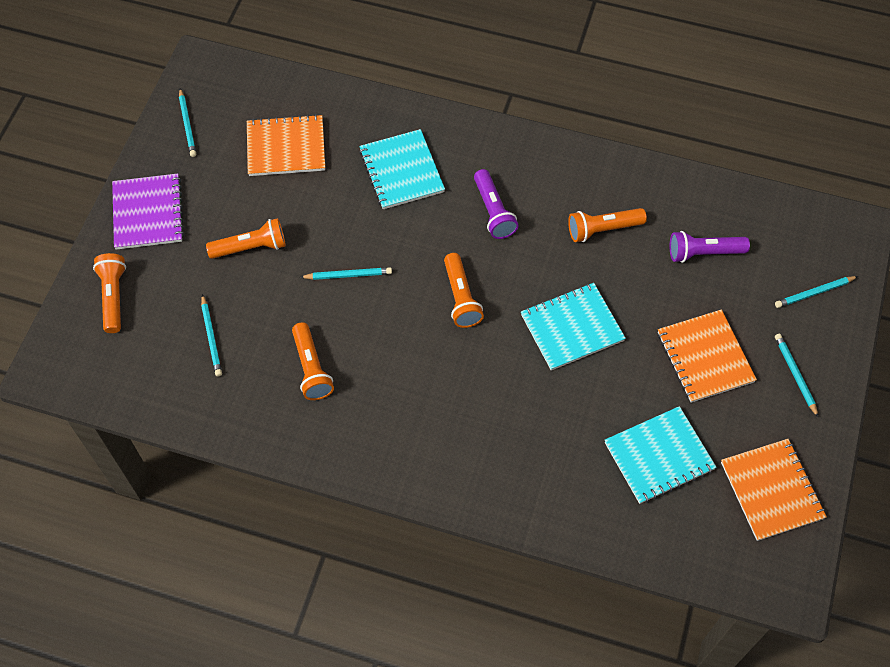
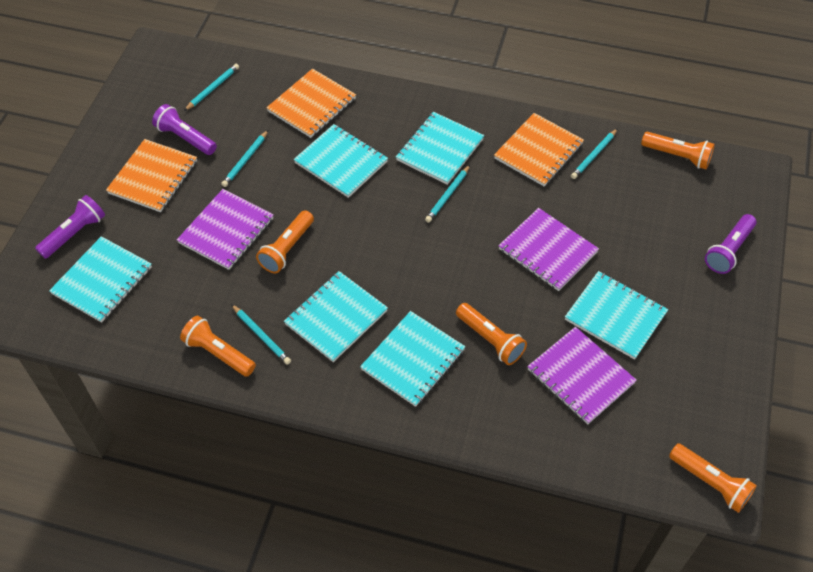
purple flashlight: [474,169,519,239] [670,231,750,263] = 2 -> [35,195,105,259] [152,104,217,155] [705,214,756,274] = 3
purple notebook: [112,174,184,250] = 1 -> [177,189,274,270] [498,208,599,291] [527,327,637,424] = 3
turquoise notebook: [359,129,445,209] [521,283,626,371] [604,406,717,504] = 3 -> [49,236,152,323] [284,271,388,362] [294,124,388,198] [360,311,465,407] [396,112,484,185] [565,271,668,360] = 6

